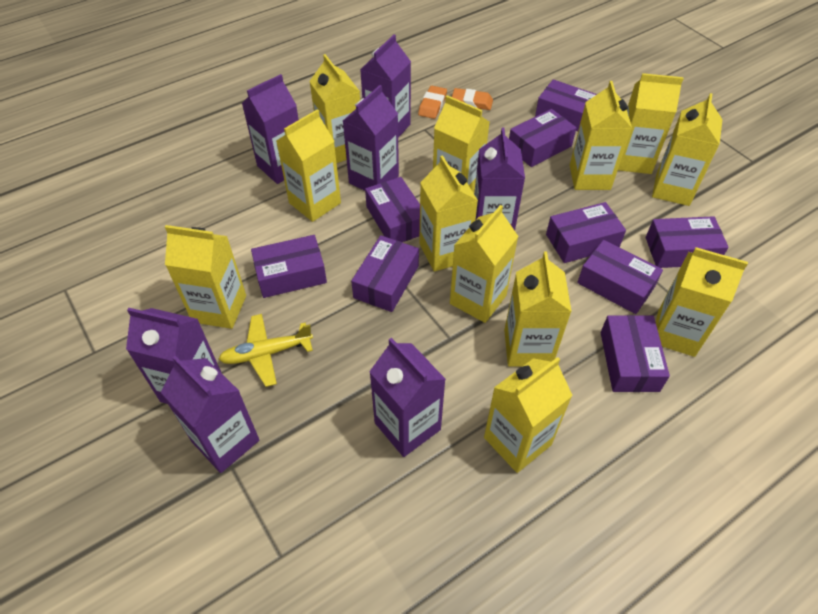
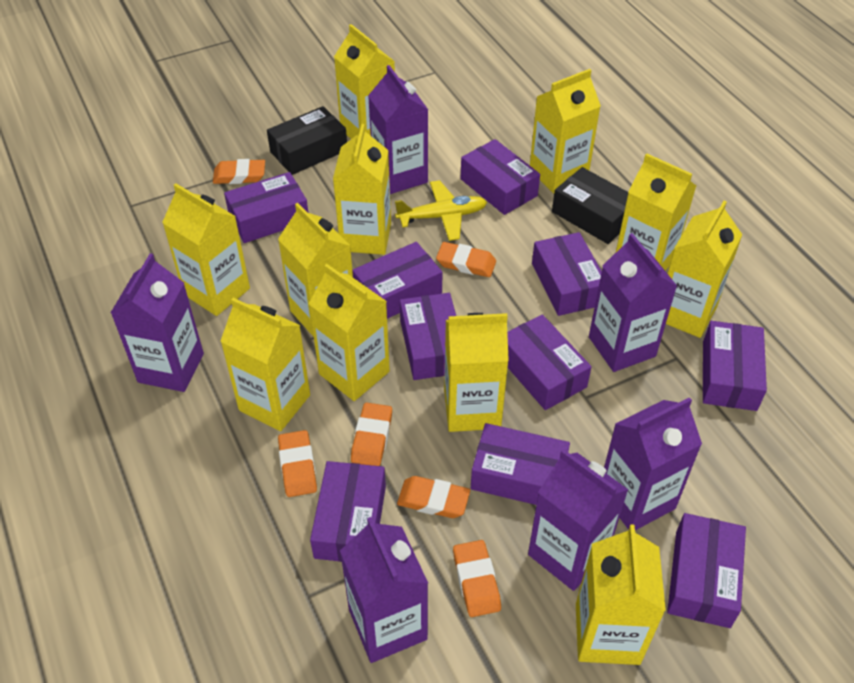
black box: none = 0 -> [267,106,347,175] [552,167,628,244] = 2
orange eraser: [418,86,447,119] [452,88,493,110] = 2 -> [213,159,265,184] [278,430,317,497] [351,403,392,466] [397,476,470,518] [436,242,496,277] [453,540,501,617] = 6
purple box: [251,235,327,298] [351,235,419,312] [365,177,420,242] [509,109,576,167] [535,79,597,132] [546,202,626,263] [577,240,663,314] [601,315,670,392] [646,216,729,268] = 9 -> [224,172,308,243] [310,461,386,562] [352,242,442,319] [400,293,456,380] [461,139,540,215] [471,423,570,505] [507,314,592,410] [532,232,602,316] [667,513,746,628] [703,321,767,411] = 10
purple carton: [126,308,221,404] [161,356,259,473] [242,74,299,184] [343,85,399,191] [360,34,411,138] [369,338,446,457] [474,128,525,230] = 7 -> [111,253,204,392] [340,517,428,663] [368,65,428,194] [528,449,628,591] [589,233,677,372] [604,397,702,530] = 6
yellow carton: [165,225,246,329] [277,109,341,222] [309,54,360,163] [419,155,478,272] [433,95,489,193] [450,205,519,323] [484,357,573,473] [504,252,572,366] [570,81,632,190] [618,73,684,174] [652,93,723,206] [656,247,748,357] = 12 -> [162,183,250,316] [220,298,310,431] [278,203,353,337] [309,264,390,401] [333,124,391,255] [334,24,395,139] [444,313,509,432] [530,69,601,194] [576,524,666,665] [616,153,696,271] [666,201,742,338] = 11

